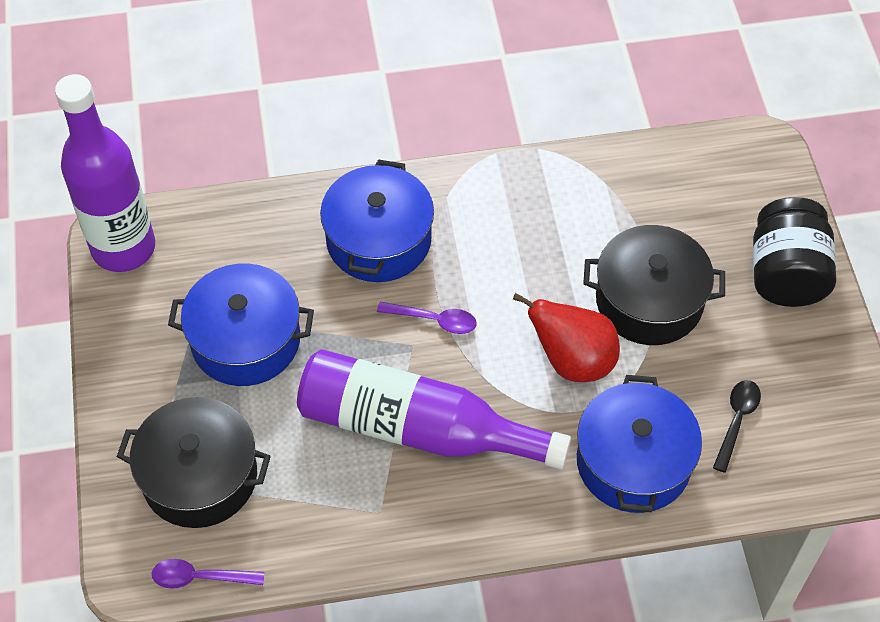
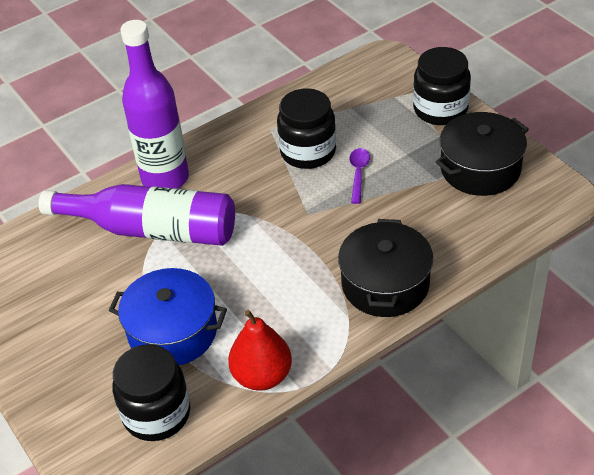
black jar: [753,197,836,307] = 1 -> [112,344,190,441] [277,88,336,169] [413,47,471,125] = 3
black spoon: [713,380,761,473] = 1 -> none = 0
blue pot: [168,263,314,386] [320,159,434,282] [577,375,702,513] = 3 -> [109,268,227,366] = 1
purple spoon: [152,559,264,589] [377,302,477,334] = 2 -> [350,148,370,204] = 1

